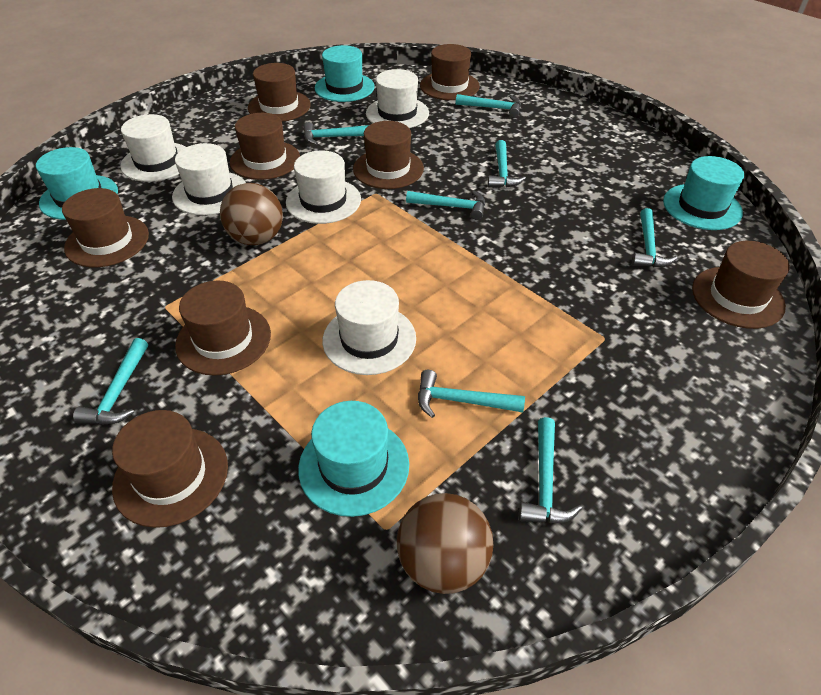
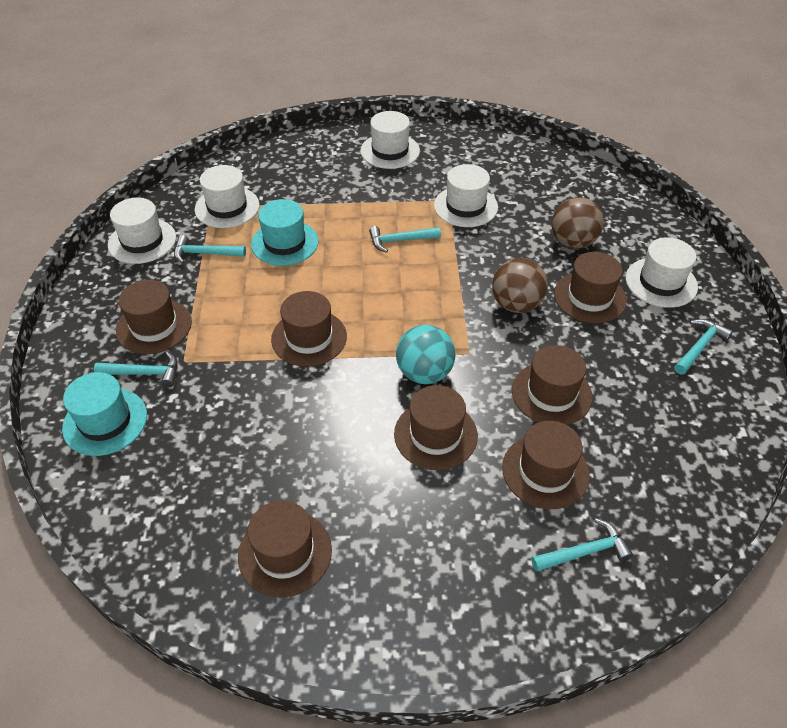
brown hat: [62,188,149,267] [112,410,228,528] [175,280,271,376] [230,113,300,180] [248,63,311,122] [353,121,424,189] [420,44,480,100] [692,241,790,329] = 8 -> [116,280,192,354] [238,500,332,598] [271,291,347,367] [394,385,478,470] [502,421,590,509] [512,345,593,425] [554,252,627,323] = 7
turquoise ball: none = 0 -> [396,325,456,384] = 1
turquoise hammer: [73,338,148,424] [304,122,369,145] [406,191,485,220] [418,370,525,418] [456,94,521,118] [488,140,526,187] [519,417,582,523] [632,208,677,267] = 8 -> [94,352,178,387] [174,235,246,263] [369,226,441,253] [531,519,633,572] [674,319,733,375] = 5
turquoise hat: [36,147,118,220] [298,401,409,517] [315,45,375,102] [663,156,744,230] = 4 -> [62,372,147,456] [251,199,319,266] = 2

